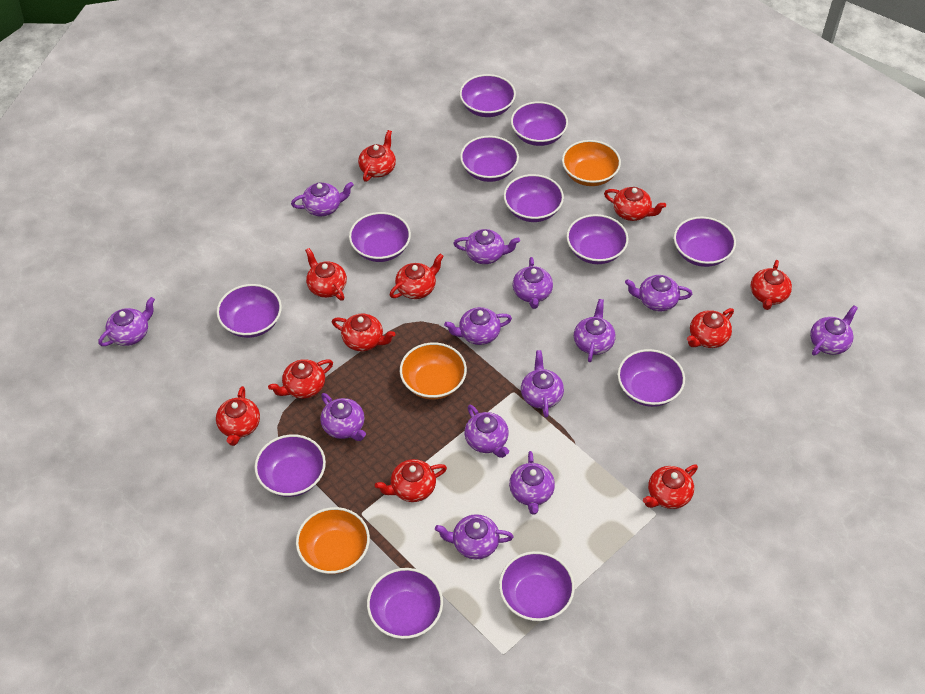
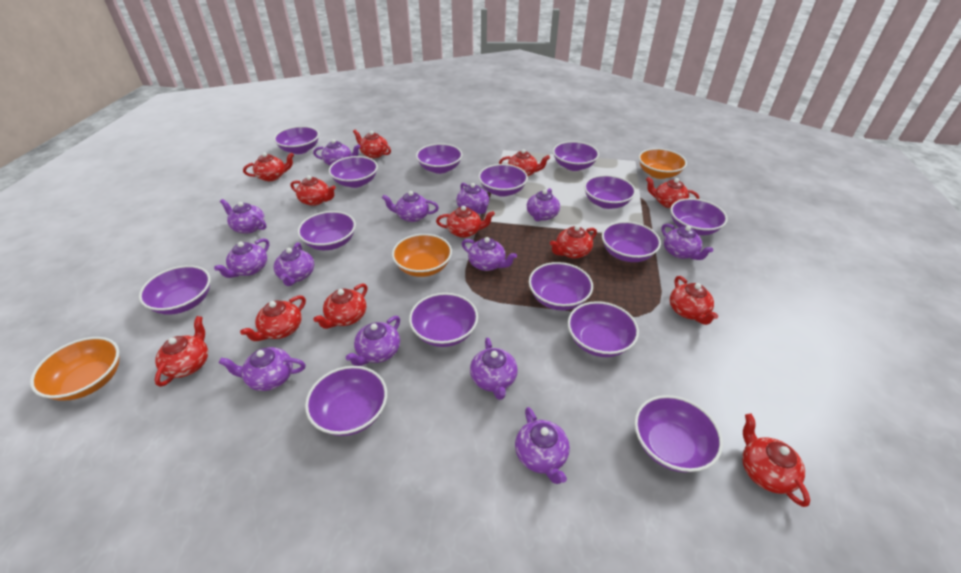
purple bowl: [217,284,282,338] [254,434,326,497] [349,212,411,262] [367,568,443,639] [460,74,516,117] [460,136,519,182] [499,551,575,621] [504,174,564,222] [511,101,568,146] [566,214,628,264] [618,349,685,407] [674,217,736,267] = 12 -> [139,265,210,315] [274,126,319,154] [298,211,356,250] [305,366,387,436] [329,156,378,188] [409,293,478,347] [416,143,462,174] [478,164,528,197] [529,262,593,310] [553,141,599,171] [568,301,639,357] [584,175,636,209] [602,221,661,262] [634,395,723,473] [670,198,728,236] = 15
red teapot: [216,386,260,446] [268,359,333,399] [305,248,347,301] [332,314,395,351] [358,130,396,182] [375,459,447,502] [390,253,444,299] [604,187,666,221] [643,464,698,509] [687,308,734,348] [751,260,792,310] = 11 -> [155,316,208,387] [240,295,306,341] [243,152,294,181] [291,175,336,206] [313,283,367,329] [353,130,391,158] [436,206,495,238] [499,149,550,176] [550,225,597,258] [646,177,699,208] [670,276,718,325] [742,414,810,507] = 12

